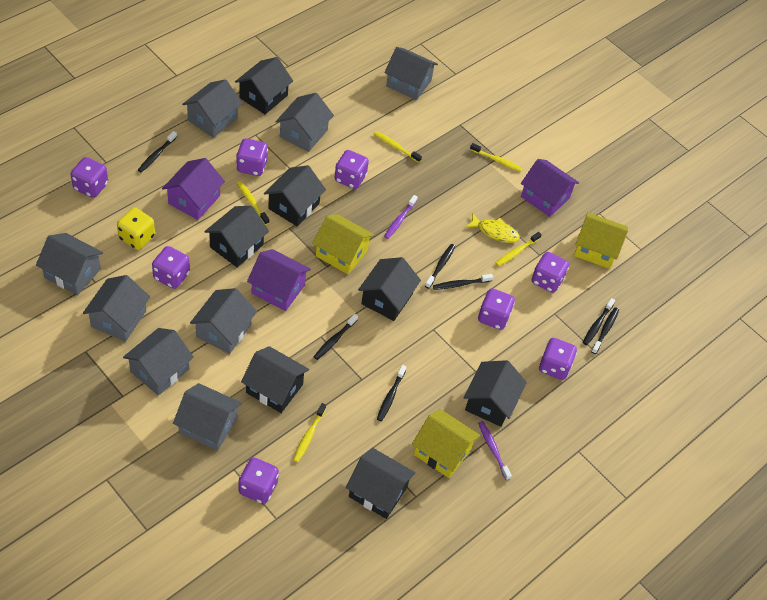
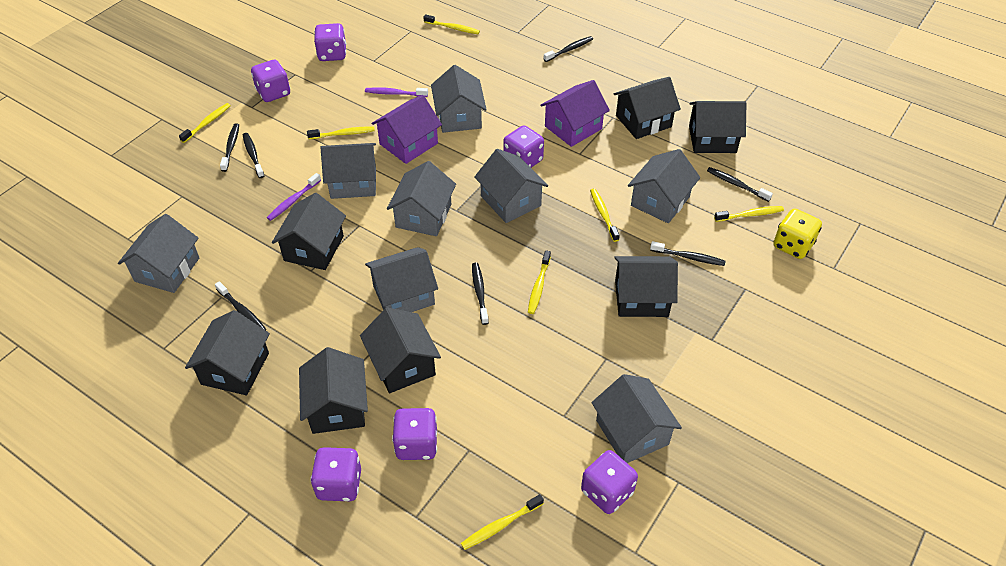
purple dice: [71,157,108,198] [152,246,190,289] [236,138,268,176] [239,457,279,504] [335,150,369,189] [478,288,515,330] [532,252,569,293] [539,338,577,380] = 8 -> [251,60,290,102] [310,447,361,501] [314,23,346,61] [392,408,437,460] [503,125,544,168] [581,450,638,514] = 6
purple house: [162,158,225,220] [247,249,311,311] [521,159,579,217] = 3 -> [372,95,442,164] [540,80,610,147] = 2
yellow fish: [465,213,520,243] = 1 -> none = 0
yellow house: [312,214,374,274] [412,409,480,478] [574,212,628,269] = 3 -> none = 0
yellow toothbrush: [237,181,269,225] [293,403,326,462] [374,131,422,163] [470,143,522,172] [495,232,542,266] = 5 -> [179,103,231,143] [307,127,375,139] [423,14,480,34] [461,494,544,550] [528,250,551,314] [590,189,620,242] [714,206,784,222] = 7

